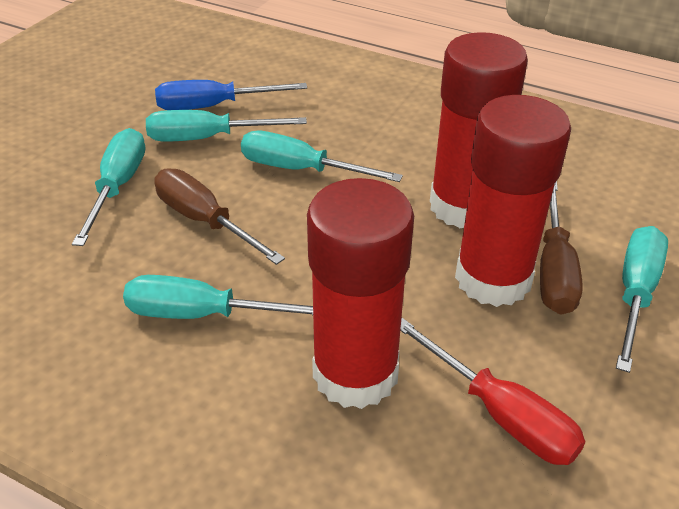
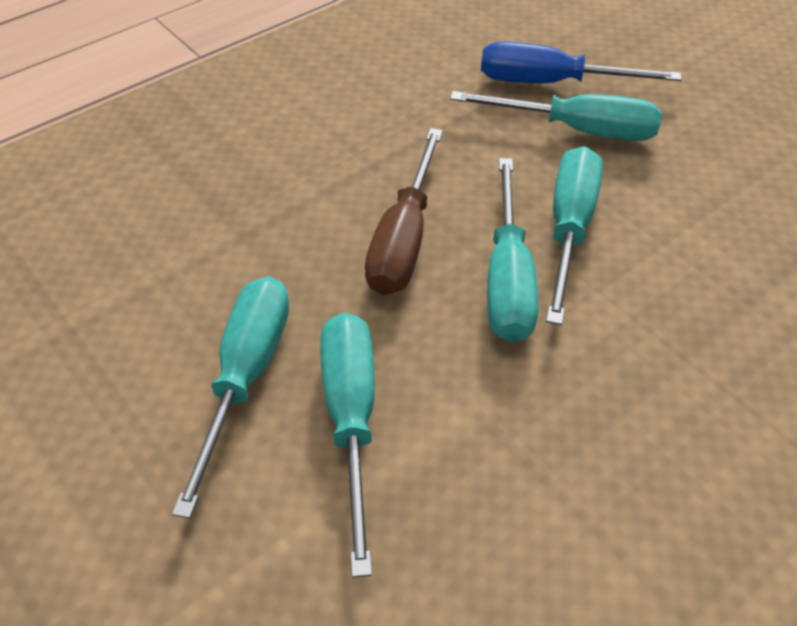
brown screwdriver: [154,168,285,265] [540,181,583,315] = 2 -> [365,128,443,295] = 1
red glue stick: [307,178,414,409] [430,32,528,228] [455,95,571,307] = 3 -> none = 0
red screwdriver: [400,318,585,465] = 1 -> none = 0

